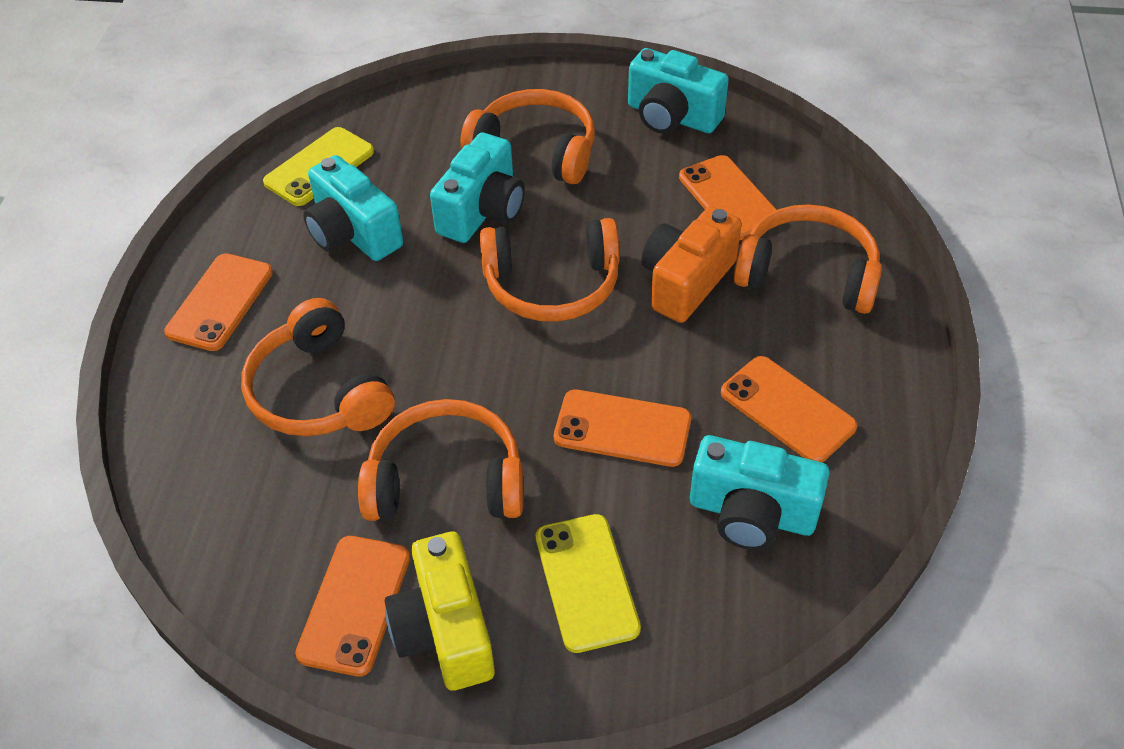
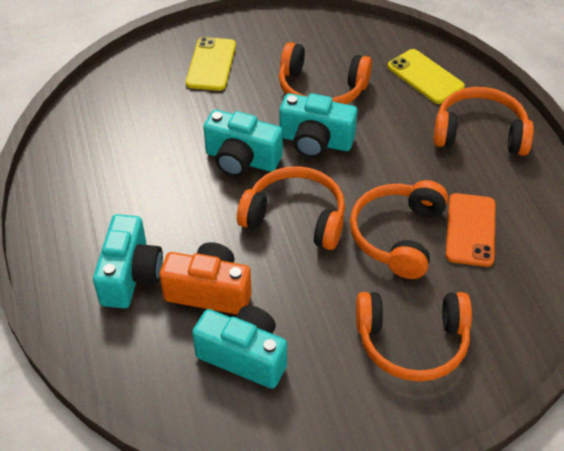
orange phone: [164,253,273,351] [295,536,410,677] [554,389,691,467] [679,155,778,240] [721,356,857,462] = 5 -> [446,193,496,267] = 1
yellow camera: [385,532,495,691] = 1 -> none = 0

